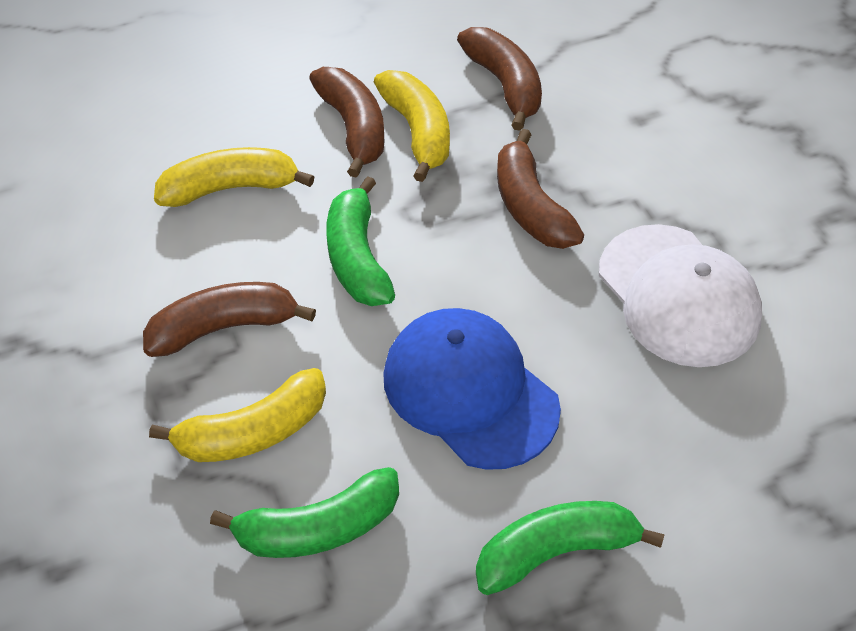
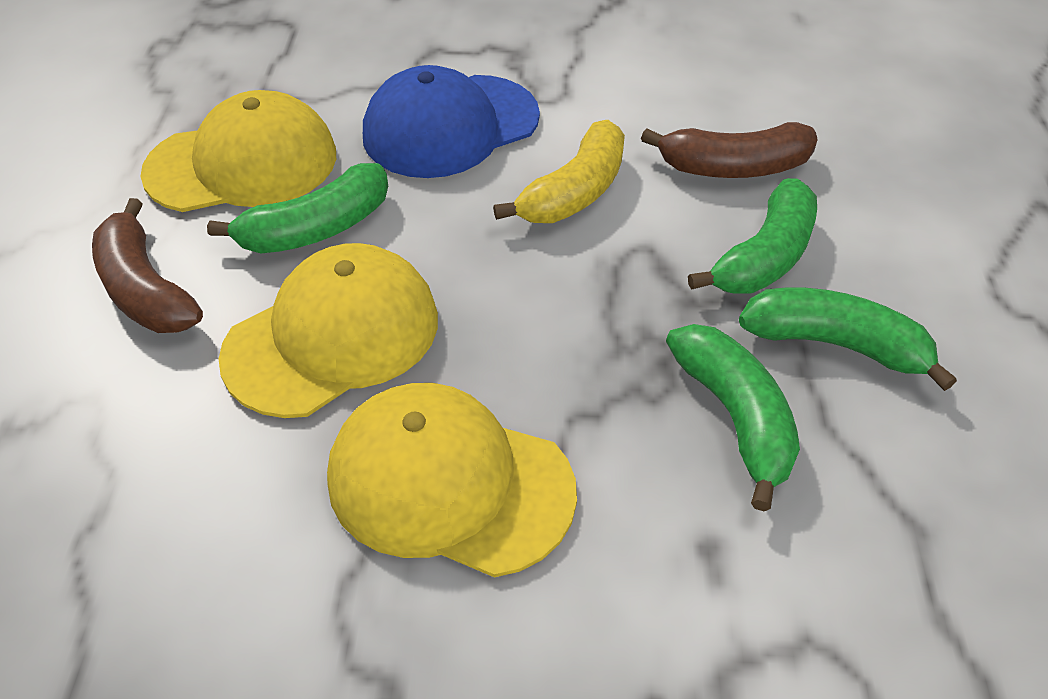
brown banana: [143,282,316,357] [309,67,384,177] [457,27,542,131] [497,129,584,249] = 4 -> [92,198,203,333] [641,122,818,178] = 2
green banana: [210,467,399,558] [326,176,395,306] [476,501,665,595] = 3 -> [207,163,388,253] [666,324,800,511] [688,178,817,294] [739,288,957,391] = 4
white cap: [599,224,762,367] = 1 -> none = 0
yellow banana: [149,368,326,462] [154,147,314,207] [374,70,450,182] = 3 -> [493,120,625,223] = 1
yellow cap: none = 0 -> [141,90,336,212] [219,243,438,418] [327,383,577,577] = 3

